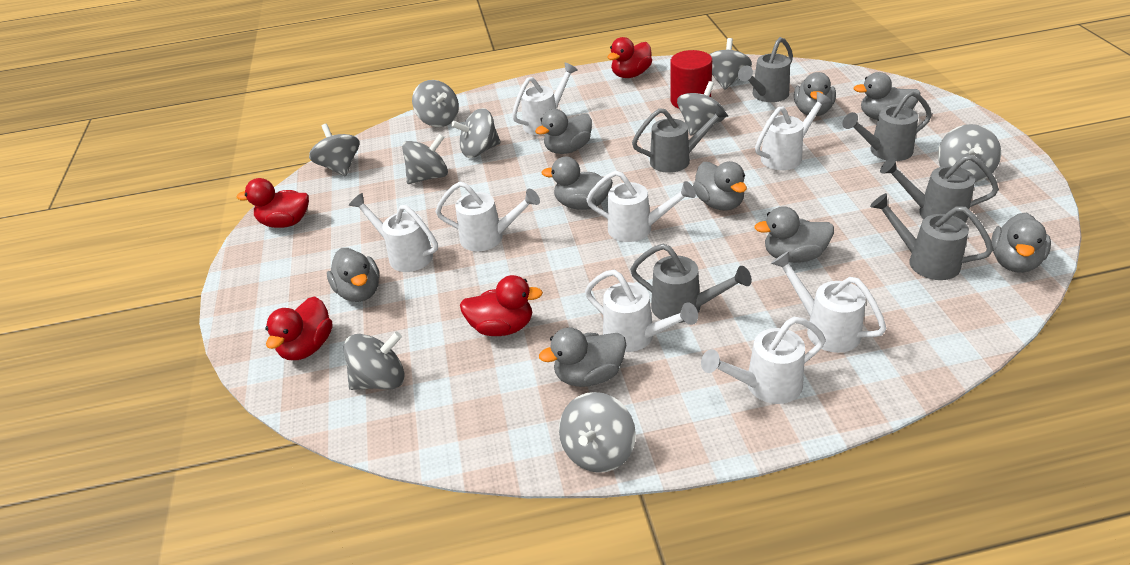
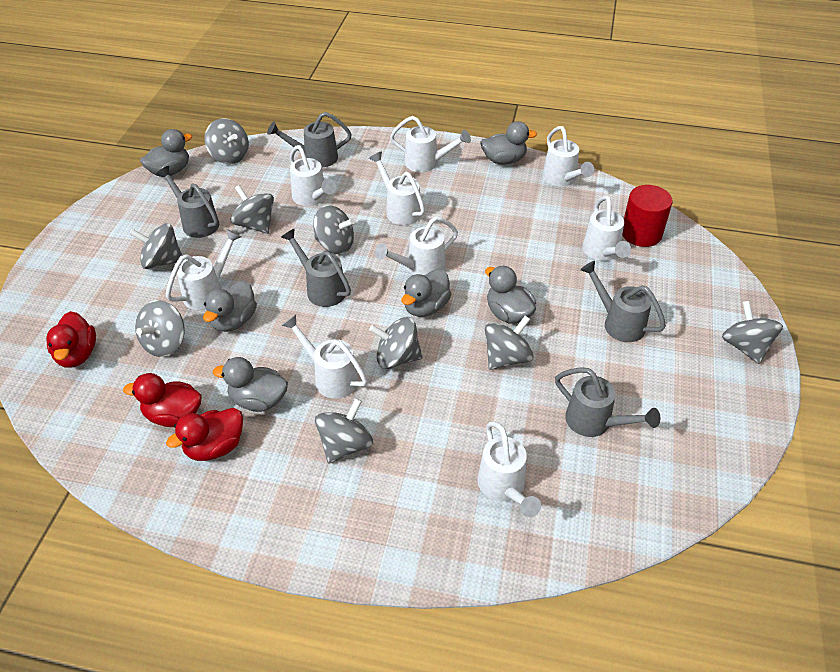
grey duck: [327,248,380,302] [535,109,592,154] [539,328,626,387] [541,157,613,210] [693,161,747,210] [754,206,834,263] [794,72,836,116] [853,72,920,120] [991,213,1051,273] = 9 -> [140,129,192,177] [203,280,257,332] [213,357,288,412] [402,269,451,317] [480,121,537,164] [485,266,536,324] = 6
grey watering can: [630,244,752,323] [632,104,729,173] [738,37,793,102] [842,91,932,161] [870,193,993,280] [880,155,999,222] = 6 -> [156,166,219,238] [267,112,352,167] [281,229,351,307] [555,367,660,437] [580,261,666,342] = 5
red duck: [236,178,309,228] [265,296,332,360] [460,275,543,336] [607,37,652,78] = 4 -> [46,311,96,368] [123,373,202,427] [166,408,243,461] = 3
white watering can: [349,193,438,272] [435,182,540,252] [512,63,578,135] [585,270,698,352] [586,171,696,242] [701,317,826,404] [755,92,831,170] [771,251,887,353] = 8 -> [166,229,241,310] [282,315,367,399] [290,145,336,206] [369,151,425,225] [375,216,458,276] [390,116,471,172] [478,421,541,517] [543,126,594,186] [582,196,631,261] = 9

